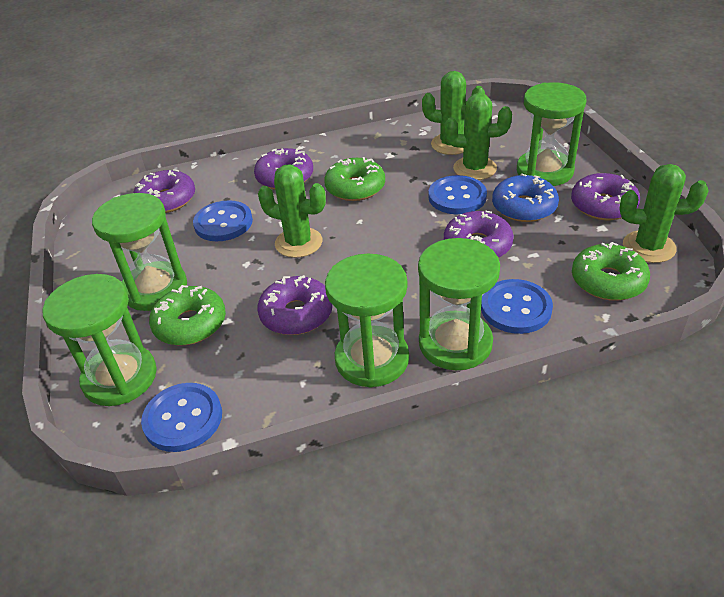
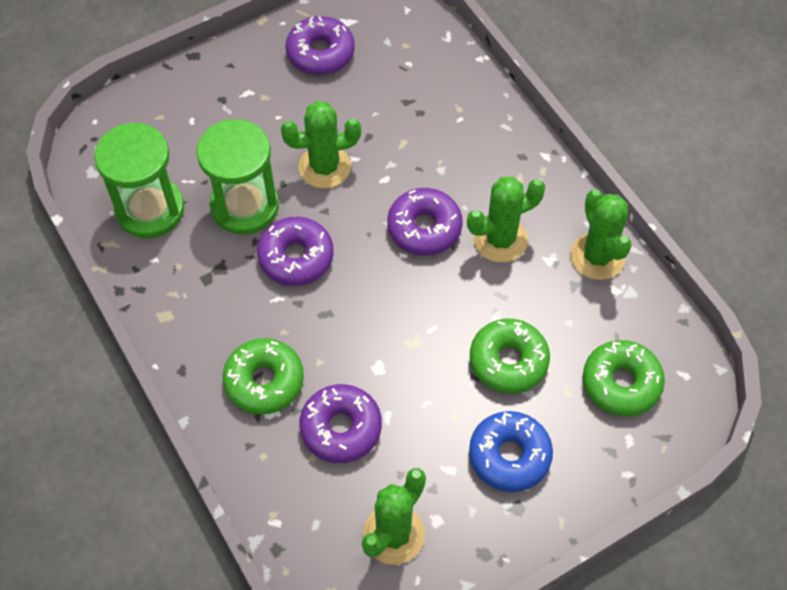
blue button: [141,383,222,452] [193,200,253,241] [429,175,487,214] [481,279,553,334] = 4 -> none = 0
green hourglass: [43,274,157,406] [92,193,187,311] [325,254,409,388] [418,238,500,370] [517,82,587,186] = 5 -> [94,123,184,238] [196,119,279,234] = 2
purple donut: [134,169,195,213] [254,148,313,190] [257,275,333,335] [444,211,514,258] [571,173,640,220] = 5 -> [257,216,334,286] [286,16,355,75] [299,384,382,463] [387,188,463,255] = 4

